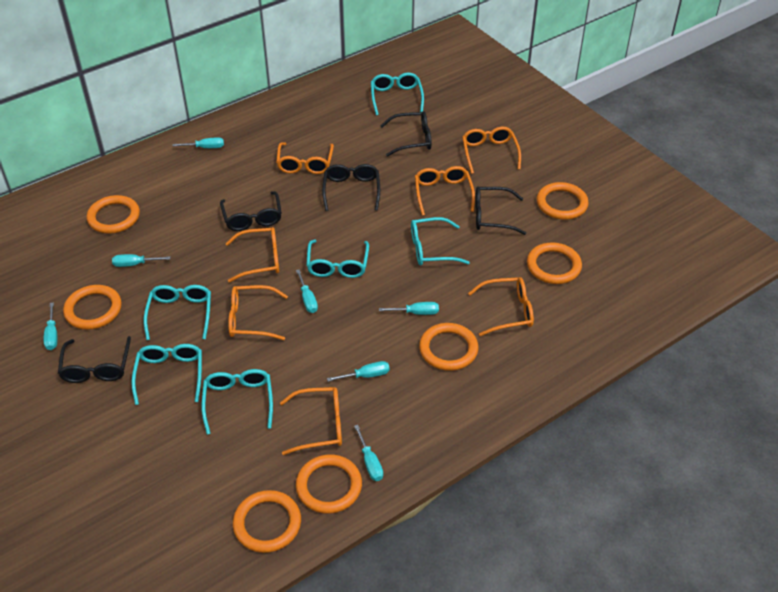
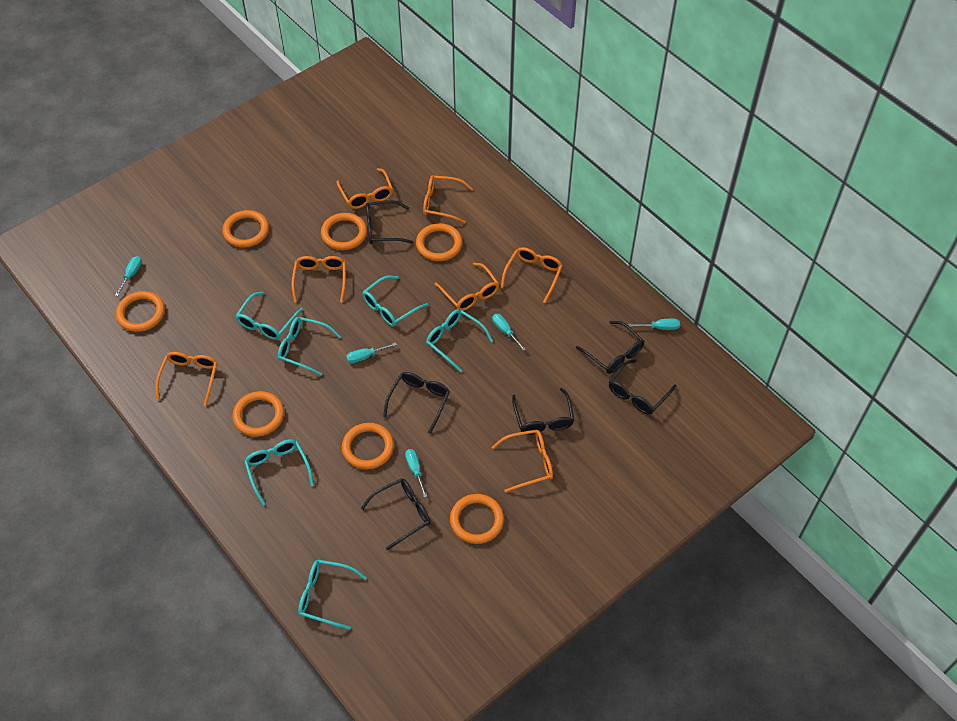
black glasses: [58,336,131,383] [220,191,282,231] [322,164,380,211] [380,111,432,157] [475,186,526,235] = 5 -> [361,478,431,551] [366,200,413,244] [383,372,450,434] [512,388,574,435] [576,321,644,374] [609,360,676,415] = 6
turquoise screwdriver: [43,302,57,350] [112,254,170,267] [173,137,224,148] [296,269,318,313] [327,361,390,382] [354,425,383,481] [379,302,439,315] = 7 -> [115,256,142,296] [346,342,397,363] [405,449,428,498] [492,314,526,351] [629,319,680,330] = 5

